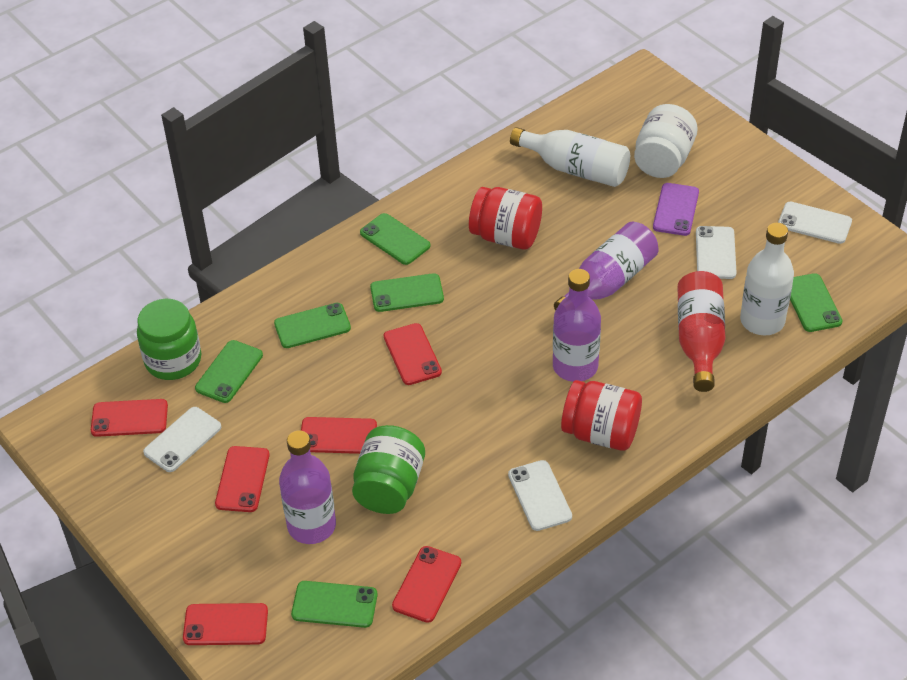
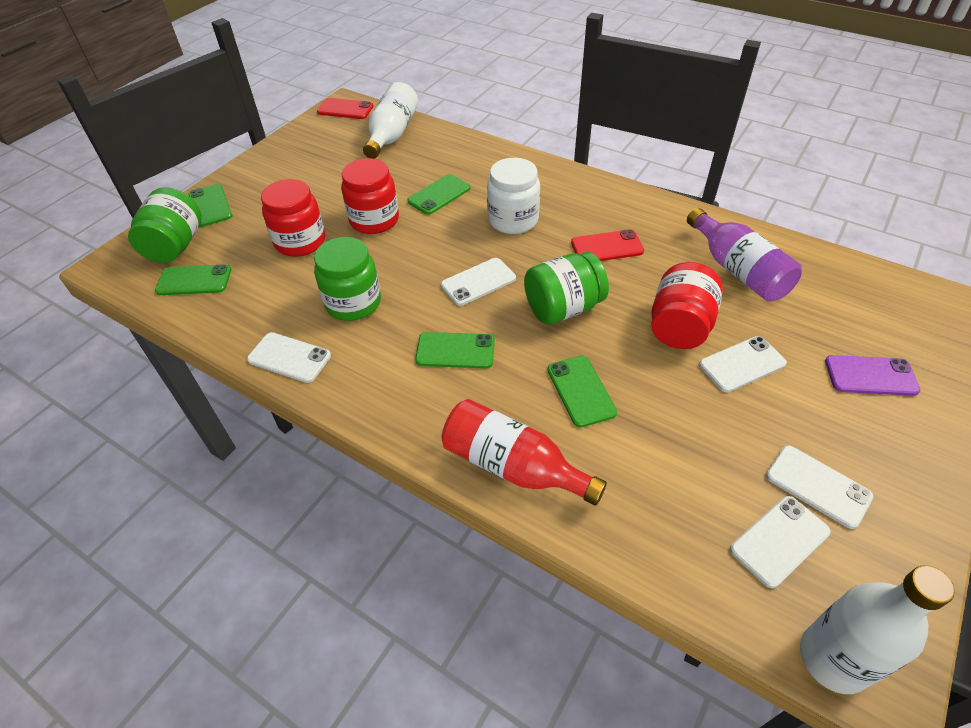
green jar: [137,299,201,380] [352,425,425,514] = 2 -> [128,187,202,263] [314,237,381,321] [524,252,609,325] = 3
green phone: [195,340,263,403] [274,303,351,348] [291,581,378,628] [360,213,430,265] [370,273,444,312] [790,273,842,332] = 6 -> [155,264,231,295] [188,184,232,227] [407,174,471,215] [415,332,495,369] [547,356,617,427] = 5
purple bottle: [279,430,336,544] [553,269,601,382] [554,222,659,311] = 3 -> [687,208,802,302] = 1
red jar: [469,187,542,250] [561,380,642,451] = 2 -> [261,179,325,257] [341,158,399,234] [651,262,723,349] = 3
red phone: [91,399,168,437] [183,603,268,645] [215,446,270,512] [301,417,377,454] [384,323,442,385] [392,546,461,623] = 6 -> [317,98,374,119] [571,229,644,261] = 2
white phone: [143,407,221,472] [508,460,572,531] [696,226,737,279] [778,202,852,244] = 4 -> [247,332,331,383] [441,258,516,306] [699,336,787,392] [730,496,831,588] [766,445,873,529] = 5

